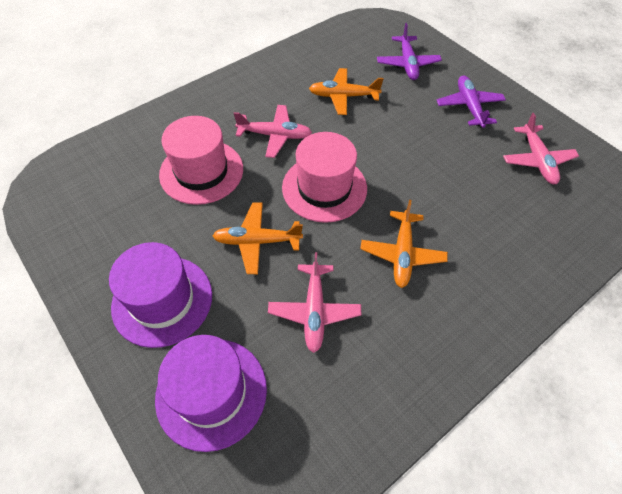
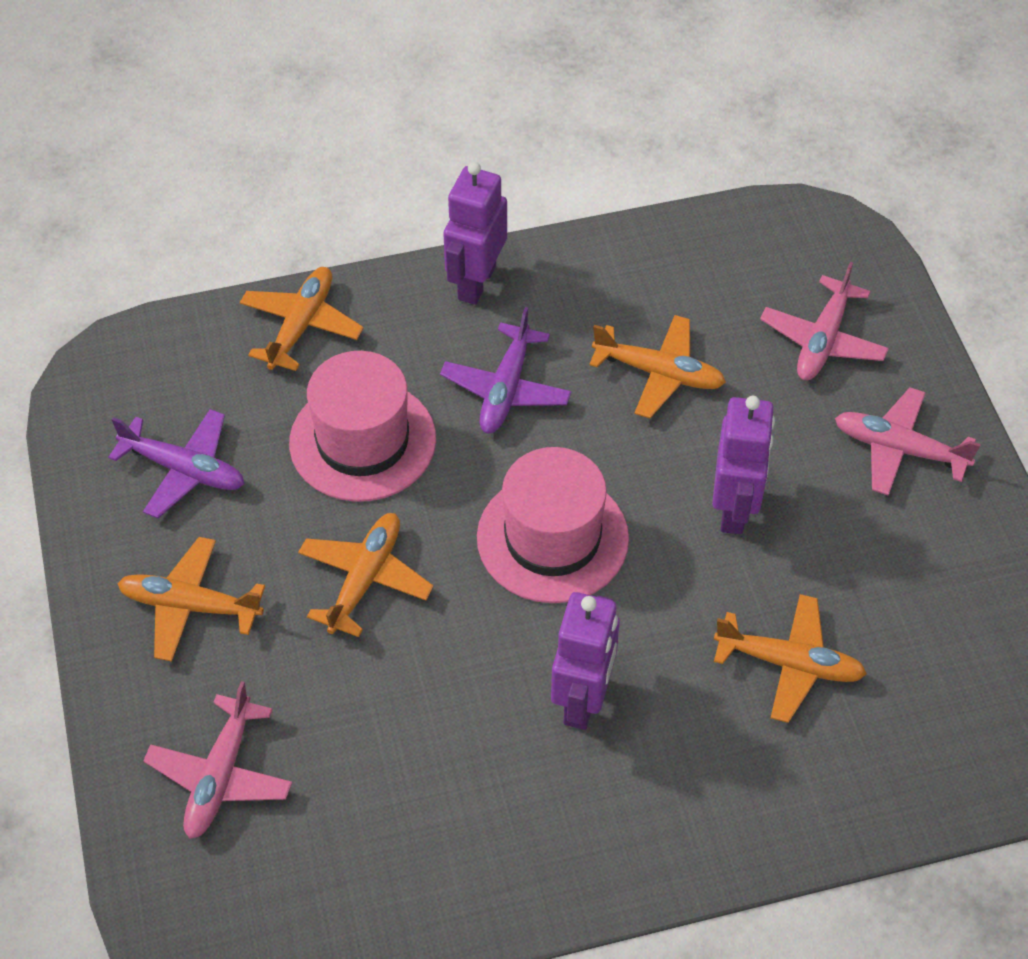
orange plane: [213,203,303,274] [309,68,383,115] [360,200,448,288] = 3 -> [117,537,265,662] [240,267,364,371] [298,513,434,637] [589,315,726,418] [714,594,867,723] = 5
purple hat: [109,242,212,348] [155,335,267,452] = 2 -> none = 0
purple robot: none = 0 -> [443,162,507,305] [551,592,620,730] [712,396,775,534] = 3

